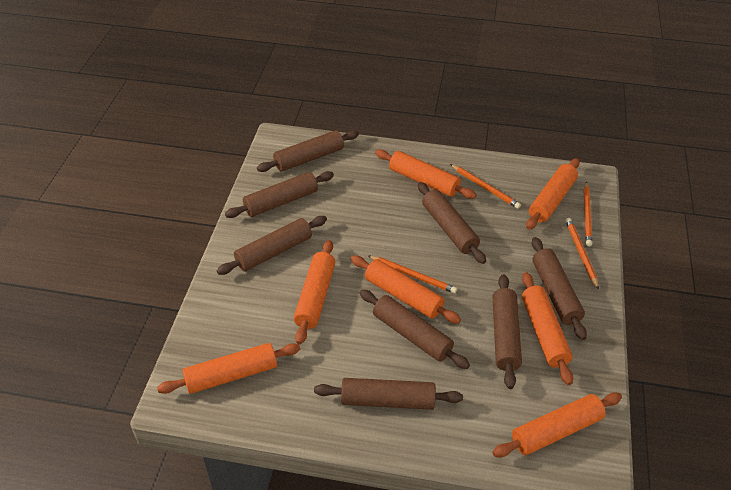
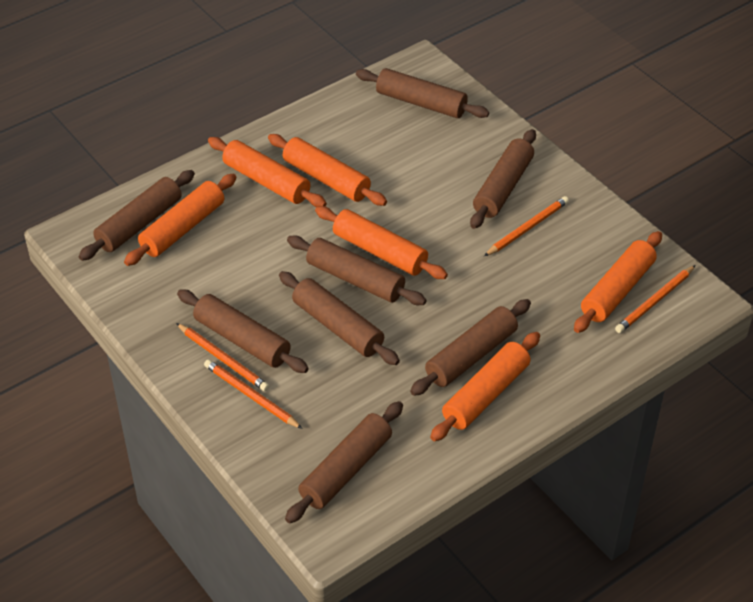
orange rolling pin: [157,343,300,394] [294,240,335,344] [351,255,461,324] [375,150,477,199] [492,392,622,457] [522,272,573,385] [526,158,580,230] = 7 -> [124,174,237,266] [208,137,327,207] [268,134,387,206] [315,206,448,279] [430,332,540,441] [574,231,662,333] = 6

